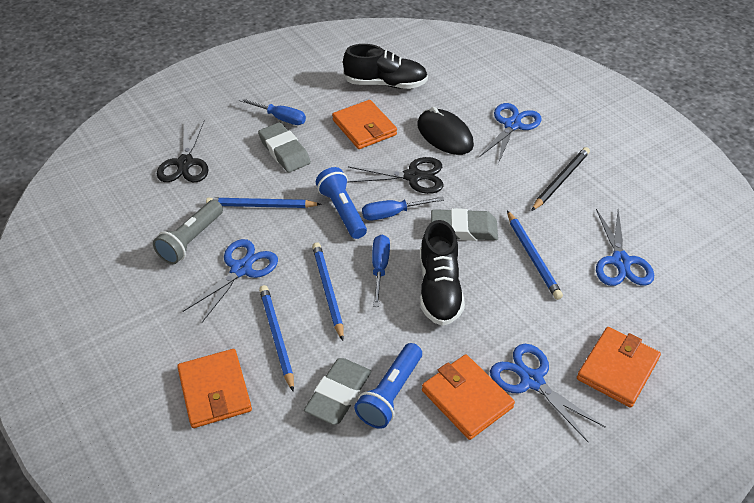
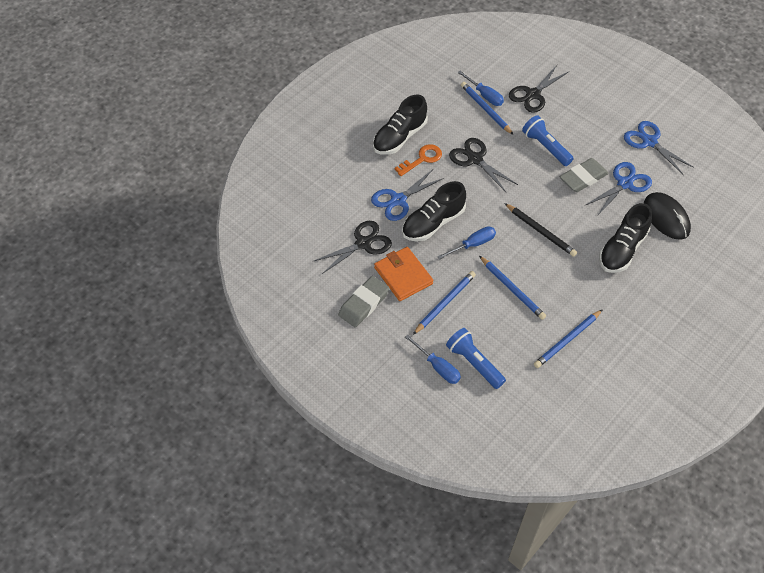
black scissors: [157,120,209,182] [347,157,444,194] = 2 -> [312,221,392,274] [449,138,518,192] [509,65,568,113] = 3
black shoe: [343,44,428,89] [420,220,465,326] = 2 -> [373,95,428,155] [402,181,466,242] [599,203,652,273] = 3
blue scissors: [183,239,278,322] [480,103,542,164] [490,344,606,443] [596,209,654,286] = 4 -> [371,169,444,221] [586,162,652,216] [624,121,694,175] = 3
grey eraser: [258,122,311,173] [304,358,371,425] [431,208,498,241] = 3 -> [338,276,389,327] [560,158,609,192] = 2
grey flashlight: [153,200,223,264] = 1 -> none = 0
orange key: none = 0 -> [394,144,442,176] = 1
orange wallet: [177,349,252,428] [332,100,397,149] [422,354,515,440] [577,327,661,408] = 4 -> [374,247,433,301] = 1

